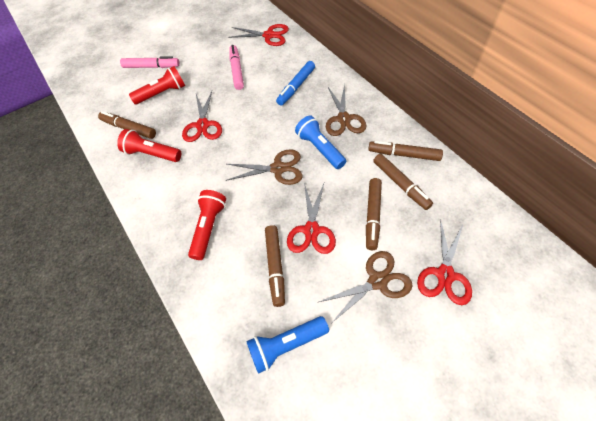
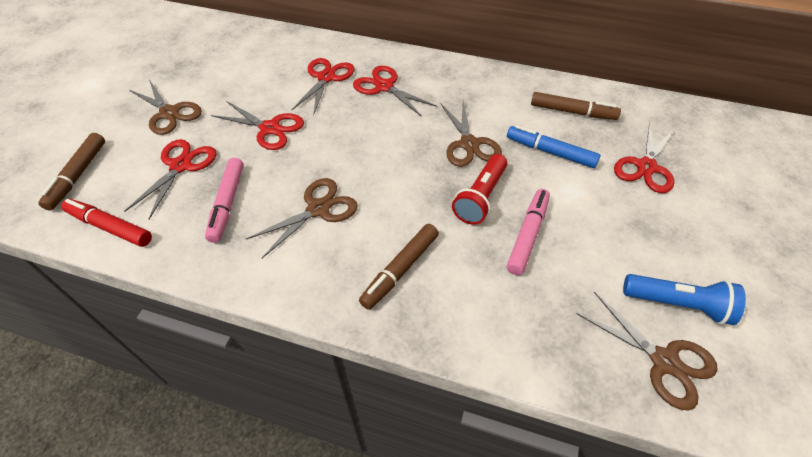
blue flashlight: [246,316,329,374] [295,115,346,169] = 2 -> [623,274,746,325] = 1
brown marker: [98,111,156,139] [265,225,285,307] [366,178,382,250] [368,141,443,161] [373,154,433,210] = 5 -> [38,133,105,211] [359,224,439,310] [531,92,621,120] = 3
brown scissors: [226,149,302,185] [319,251,413,322] [326,84,366,136] = 3 -> [128,79,202,135] [246,178,358,258] [441,101,502,167] [576,292,718,411] = 4
red flashlight: [117,129,181,162] [129,66,185,104] [188,190,226,260] = 3 -> [452,154,507,225] = 1
red marker: none = 0 -> [61,199,152,247] = 1
red scissors: [182,91,222,142] [228,24,289,46] [287,183,336,254] [417,219,472,305] = 4 -> [124,139,217,219] [211,101,304,150] [291,58,355,116] [353,66,437,117] [614,122,675,193] = 5

